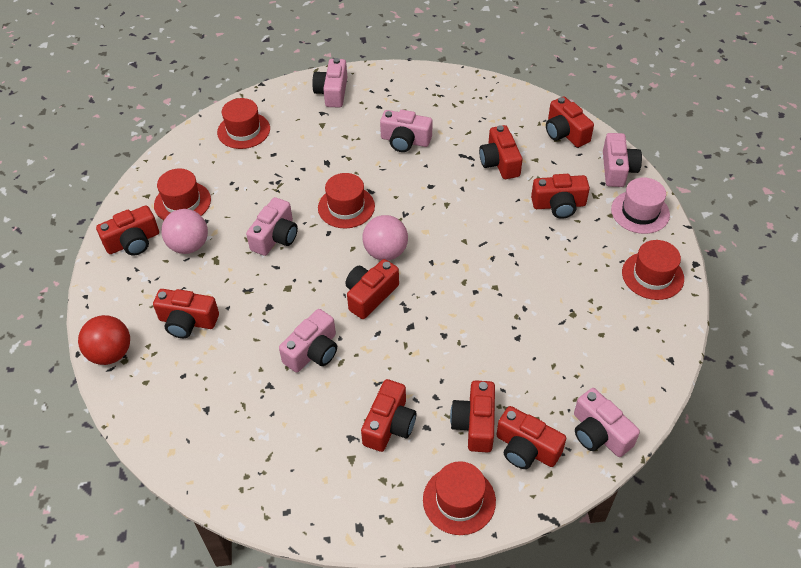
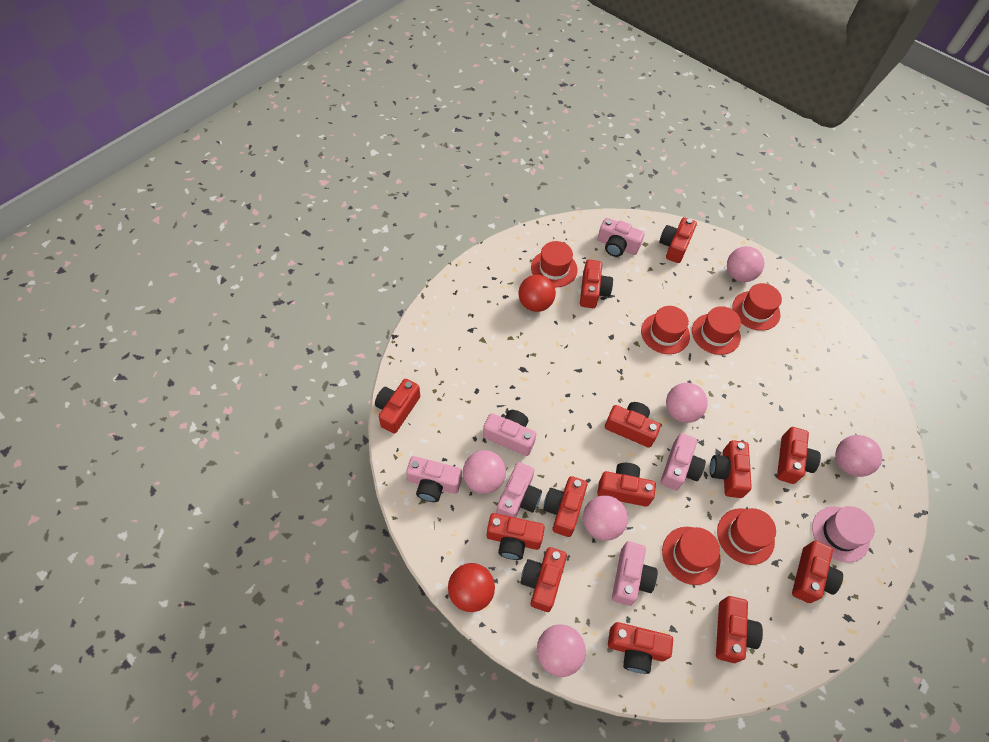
pink ball: [161,209,208,254] [362,215,408,261] = 2 -> [463,450,506,494] [537,625,586,677] [583,495,628,541] [666,383,708,423] [727,246,764,282] [835,435,882,477] = 6
red ball: [78,315,130,365] = 1 -> [448,563,495,612] [518,275,556,312] = 2
red camera: [96,206,159,256] [153,289,219,338] [346,259,399,319] [361,379,416,452] [450,380,495,452] [479,125,523,179] [496,406,566,469] [531,174,590,219] [546,96,594,147] = 9 -> [375,379,420,434] [487,513,545,560] [520,547,567,612] [543,476,587,537] [580,260,613,308] [597,463,656,507] [605,402,661,448] [608,622,673,674] [659,217,697,263] [710,440,752,498] [716,596,763,663] [777,427,821,484] [792,540,843,603] = 13
red hat: [154,169,211,220] [217,98,270,149] [318,173,375,228] [423,461,496,535] [622,240,684,300] = 5 -> [531,241,578,288] [641,306,690,354] [662,527,721,585] [692,306,741,355] [717,508,776,565] [732,283,782,331] = 6

